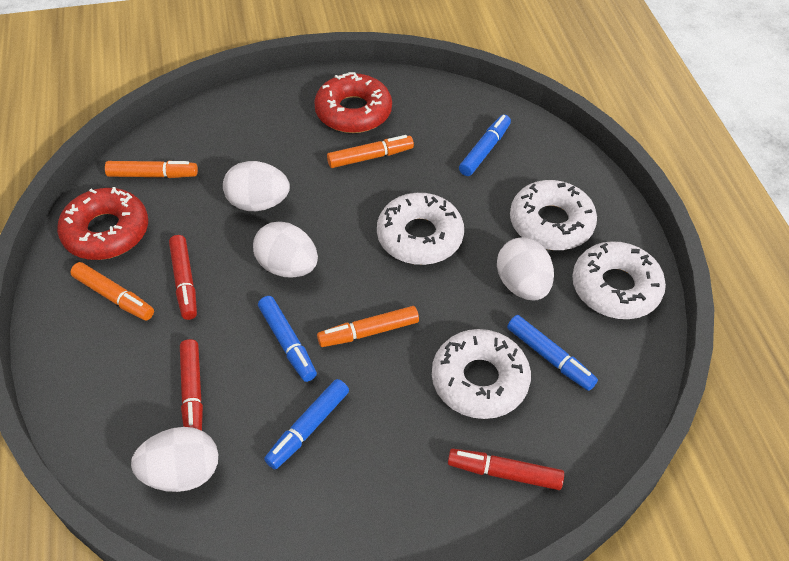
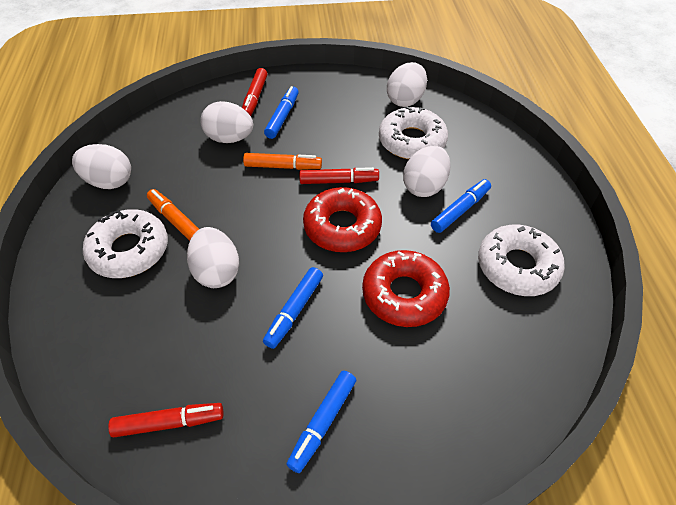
orange marker: [70,262,154,321] [105,161,198,178] [317,306,419,347] [327,135,414,168] = 4 -> [147,189,199,241] [243,153,322,170] = 2
white donut: [377,193,464,265] [432,329,531,419] [510,180,597,250] [572,241,666,319] = 4 -> [83,209,168,278] [379,107,448,159] [478,225,565,296] = 3
white egg: [131,427,218,492] [223,161,290,211] [253,222,318,278] [497,237,554,301] = 4 -> [72,144,131,189] [187,227,239,288] [200,101,253,143] [387,62,427,107] [403,146,451,197] = 5

